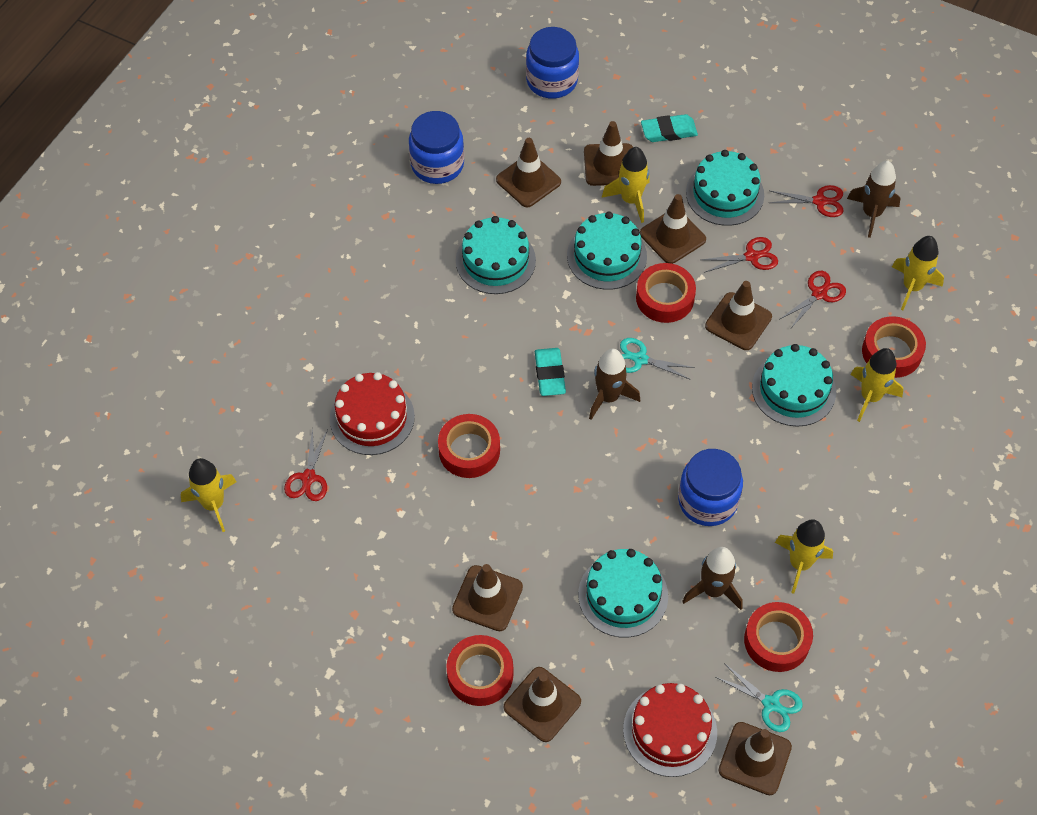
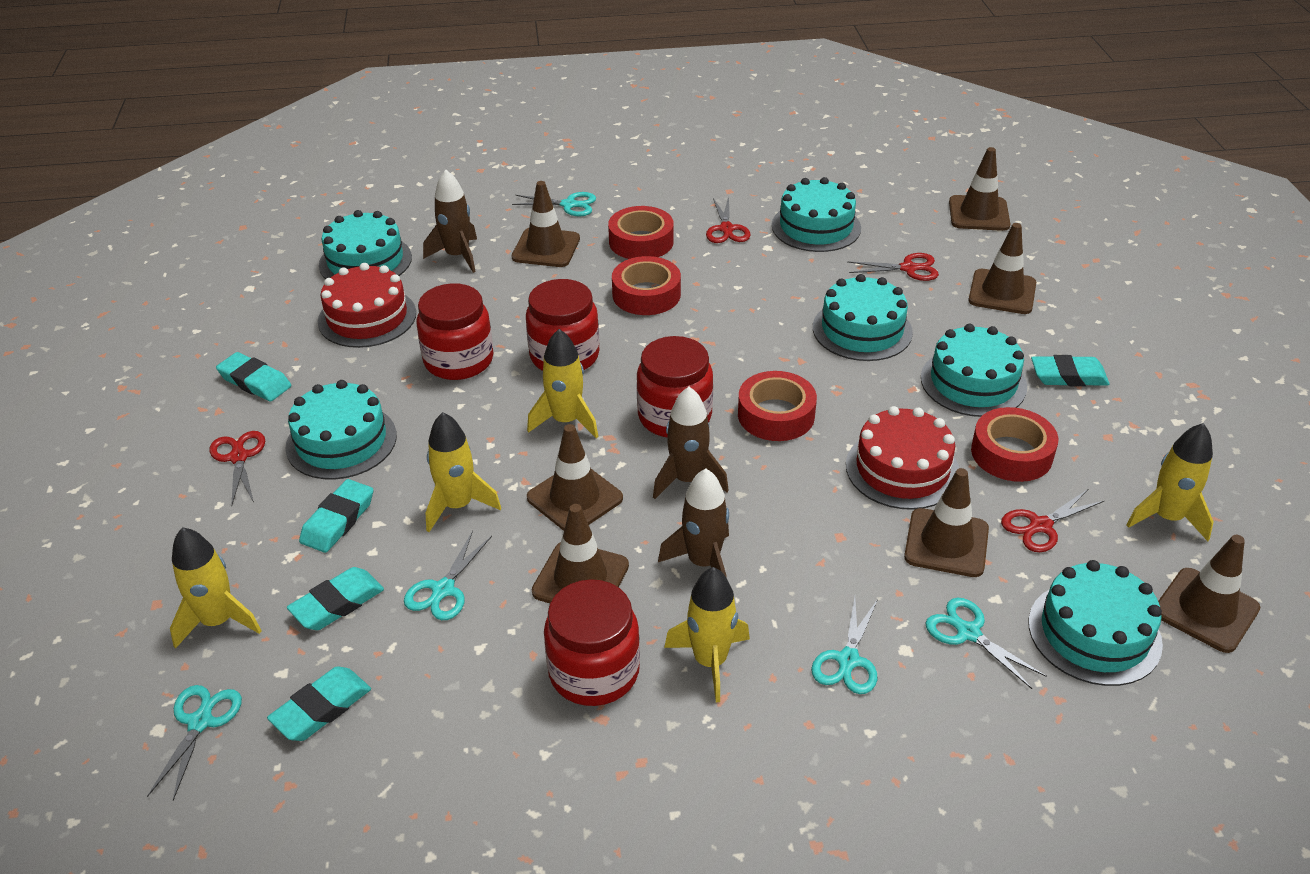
blue jar: [409,111,464,184] [526,27,579,99] [678,449,743,526] = 3 -> none = 0
red jar: none = 0 -> [416,283,493,380] [526,279,600,371] [544,579,640,706] [637,336,713,437] = 4
red tape: [438,414,500,478] [446,635,513,706] [636,263,696,323] [744,602,813,672] [862,316,926,378] = 5 -> [608,206,674,259] [612,256,681,315] [738,371,817,441] [971,407,1058,482] = 4
turquoise cake: [456,216,536,294] [567,212,647,290] [578,549,668,638] [686,150,764,226] [752,344,836,427] = 5 -> [285,380,397,480] [319,210,412,279] [772,177,861,252] [813,274,913,361] [921,324,1027,417] [1028,560,1163,686] = 6
turquoise eraser: [535,348,566,396] [641,114,698,142] = 2 -> [216,352,291,401] [267,667,371,741] [287,567,384,630] [299,479,373,553] [1031,355,1110,386] = 5
turquoise scissors: [620,338,695,380] [716,663,803,732] = 2 -> [147,685,242,801] [404,531,492,620] [512,192,596,216] [811,597,878,694] [925,598,1047,689] = 5

